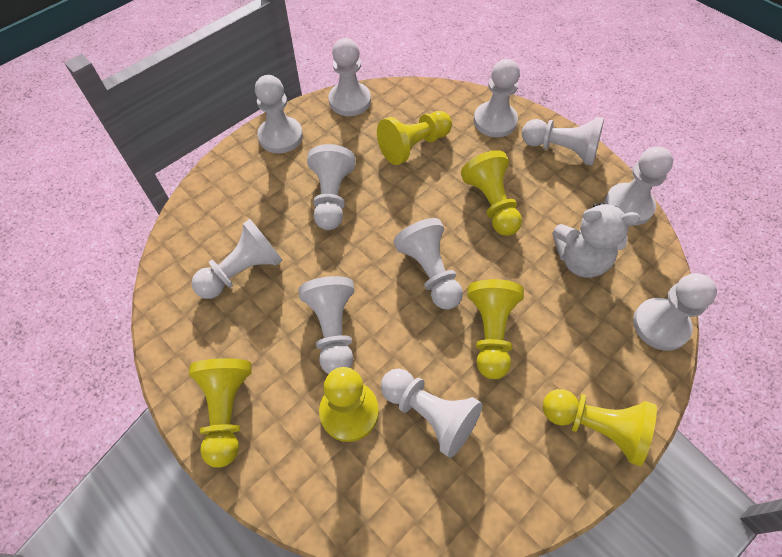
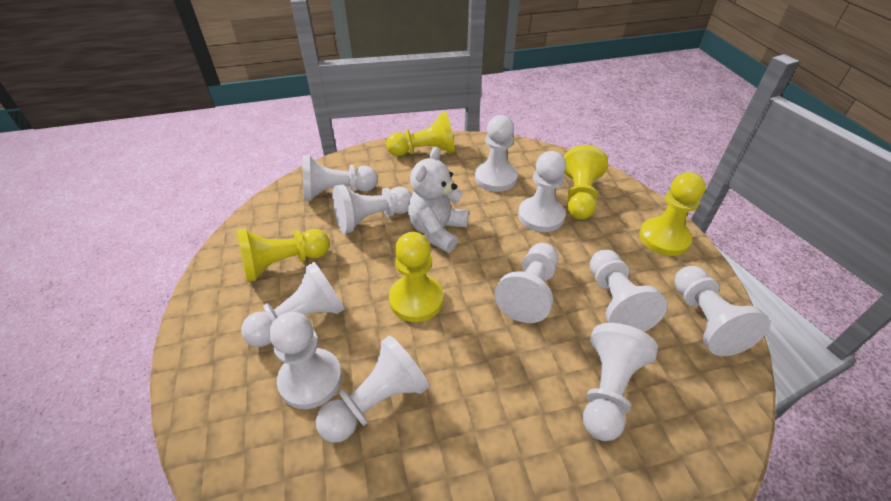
yellow pawn: [189,358,252,468] [319,367,379,442] [377,111,452,165] [461,150,522,236] [467,279,524,379] [543,389,657,466] = 6 -> [237,228,330,282] [386,112,455,156] [389,232,443,322] [564,145,608,220] [639,172,706,256] = 5

